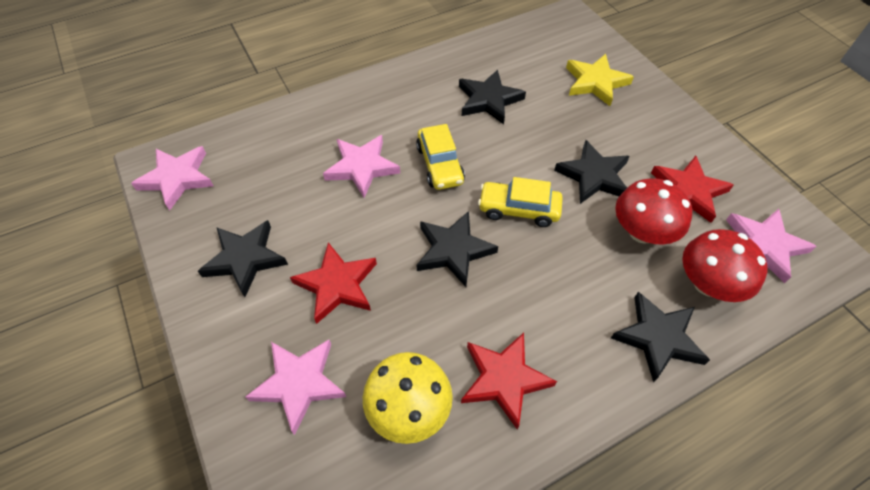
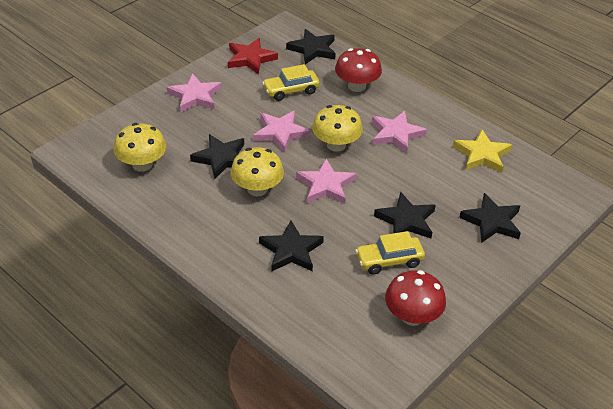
red star: [290,242,377,324] [461,333,557,430] [651,156,734,223] = 3 -> [228,38,278,75] = 1
yellow mushroom: [363,352,453,444] = 1 -> [114,123,166,172] [231,147,284,196] [312,105,363,152] = 3

